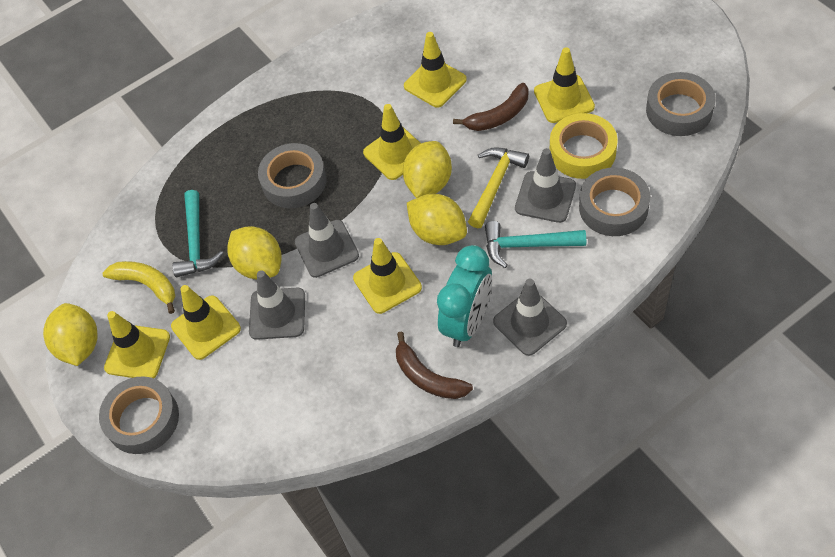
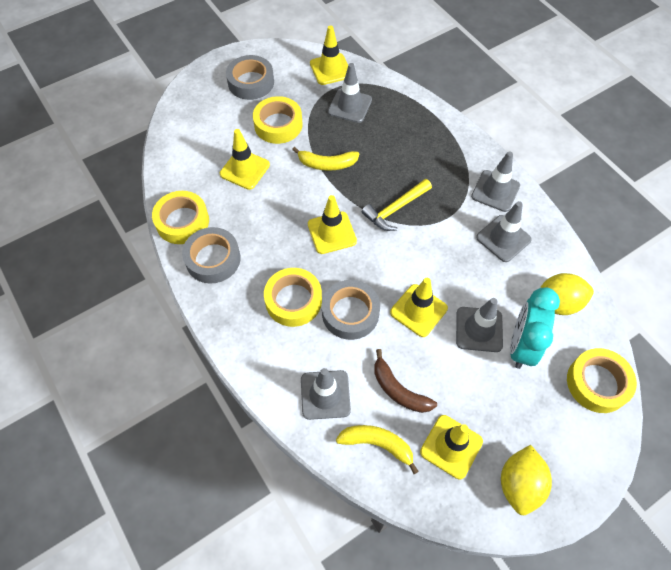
brown banana: [396,331,473,399] [453,83,528,131] = 2 -> [374,349,437,413] = 1
grey tape: [99,376,179,454] [258,143,327,208] [579,168,650,236] [646,72,716,136] = 4 -> [182,227,241,283] [226,55,274,100] [322,280,380,340] = 3
grey traffic cone: [249,270,305,340] [295,203,359,278] [493,279,567,356] [515,148,576,223] = 4 -> [301,368,351,420] [328,63,372,123] [456,298,503,352] [471,151,520,212] [476,201,532,262] = 5
turquoise hammer: [172,190,223,277] [485,221,586,268] = 2 -> none = 0
yellow banana: [102,261,175,314] = 1 -> [292,147,360,171] [336,425,419,474] = 2
yellow lemon: [43,303,98,366] [227,226,282,280] [403,141,452,198] [407,194,467,245] = 4 -> [501,445,552,515] [540,273,594,315] = 2
yellow tape: [550,113,618,179] = 1 -> [152,191,209,244] [253,96,302,144] [264,268,322,327] [567,348,637,413] = 4
yellow traffic cone: [104,311,170,378] [171,285,241,360] [353,238,422,314] [363,104,421,180] [404,32,467,108] [534,47,595,123] = 6 -> [220,129,270,190] [308,195,357,254] [310,25,348,85] [390,278,448,337] [420,415,483,479] = 5

